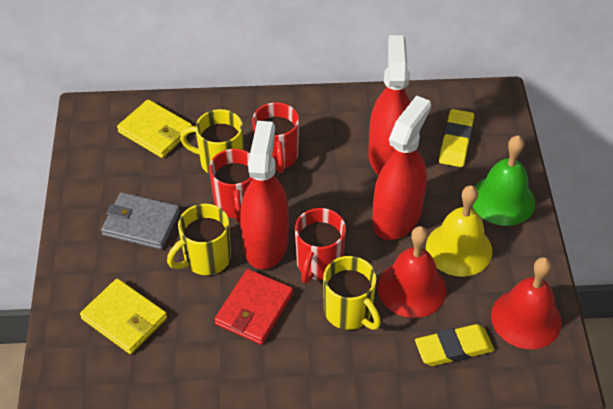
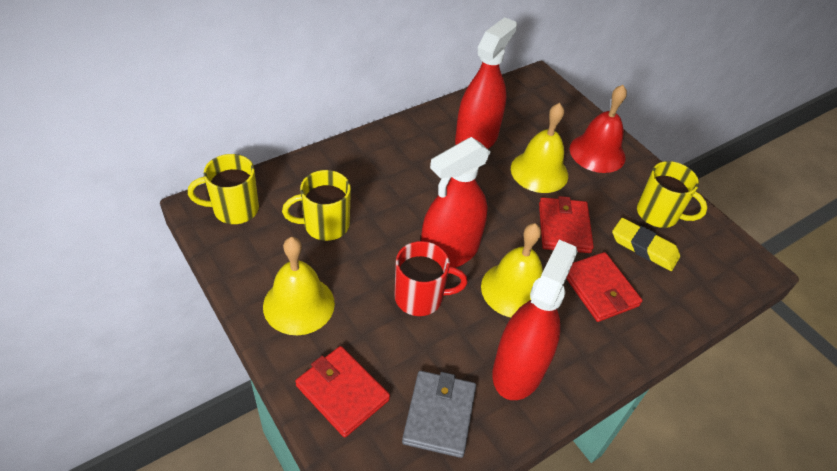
green bell: [473,135,535,226] = 1 -> none = 0
red bell: [378,226,446,318] [491,257,562,349] = 2 -> [570,85,627,173] = 1
red mug: [209,149,253,222] [252,102,299,173] [295,208,346,284] = 3 -> [394,241,468,316] = 1
red wallet: [214,269,293,345] = 1 -> [295,346,390,438] [539,196,594,253] [566,252,643,322] = 3
yellow bell: [426,185,492,277] = 1 -> [263,237,335,335] [481,223,543,317] [511,103,568,193] = 3
yellow eraser: [415,324,494,366] [439,109,474,167] = 2 -> [612,218,680,271] = 1
yellow wallet: [80,278,167,354] [117,99,192,158] = 2 -> none = 0

